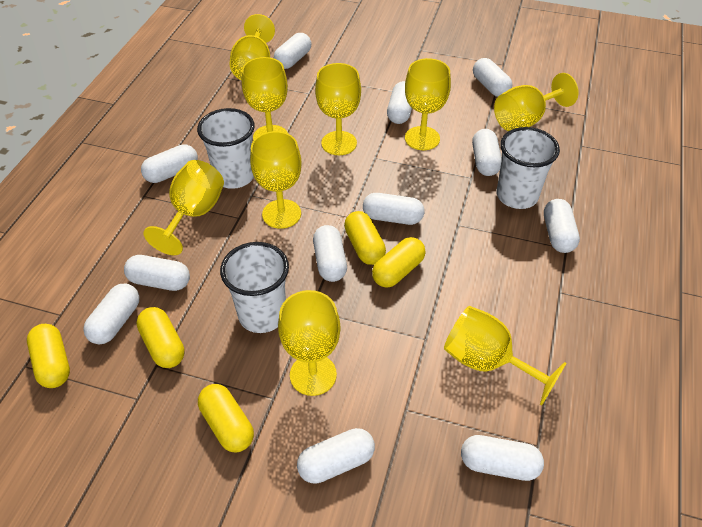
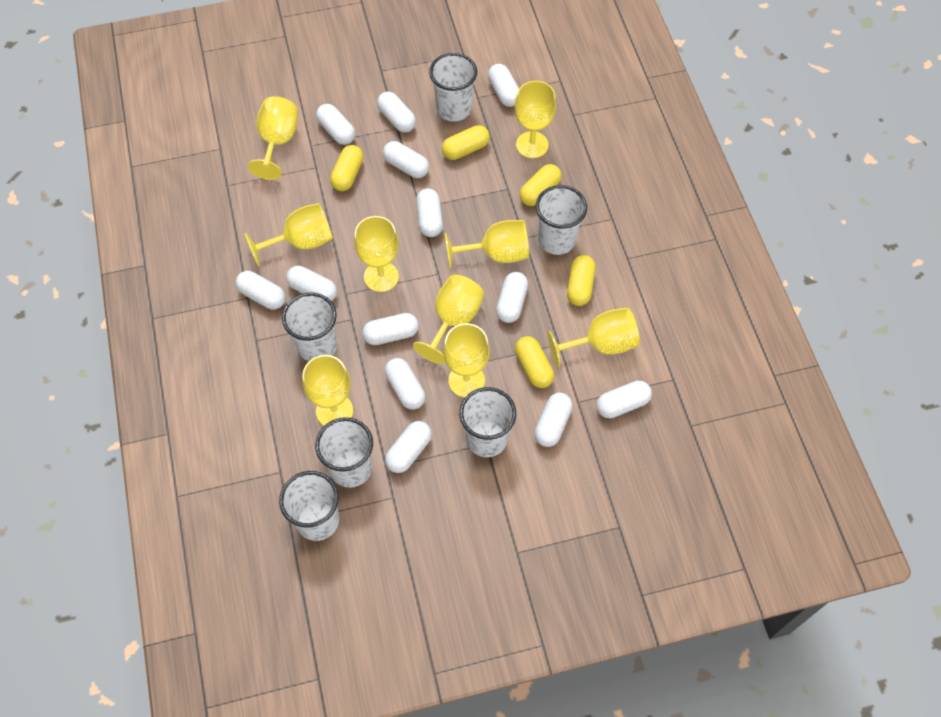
white capsule: [83,284,140,344] [124,255,190,291] [141,144,198,183] [274,33,312,69] [297,428,375,484] [313,225,347,282] [363,193,424,225] [387,81,412,124] [461,435,544,481] [472,129,502,176] [473,58,512,97] [544,199,580,253] = 12 -> [235,271,286,310] [286,266,337,301] [316,104,355,145] [362,313,419,345] [377,92,416,133] [383,141,429,178] [385,358,425,410] [385,421,432,473] [416,188,443,237] [488,64,519,107] [496,272,528,323] [534,393,573,447] [596,381,652,418] = 13
white cup: [197,108,255,189] [220,242,289,333] [496,127,560,209] = 3 -> [279,471,339,541] [282,292,337,361] [315,417,373,488] [429,53,477,121] [459,387,516,457] [536,185,587,255] = 6

